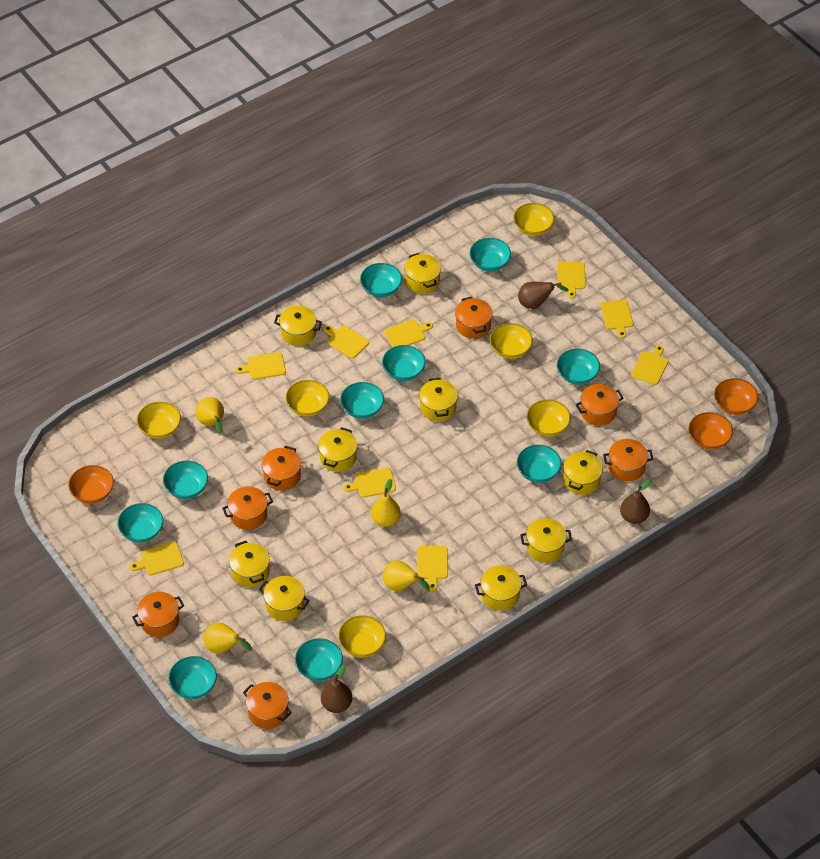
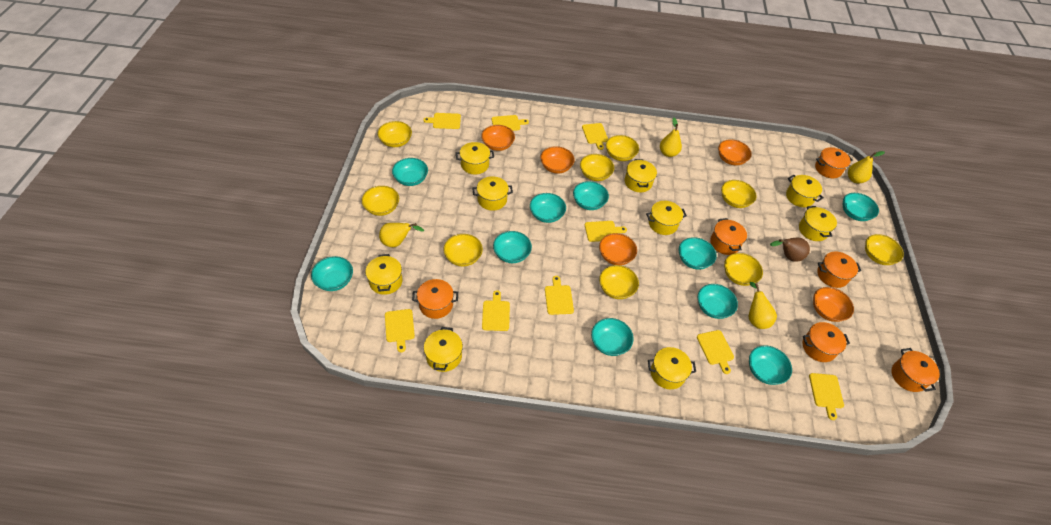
brown pear: [321,665,352,713] [518,282,569,309] [620,480,651,524] = 3 -> [770,238,810,262] = 1
orange bowl: [68,465,114,504] [688,412,733,450] [714,378,758,415] = 3 -> [481,125,515,151] [540,146,575,174] [599,233,637,265] [718,139,752,165] [813,287,854,322] = 5
orange pot: [132,592,184,637] [222,486,273,530] [243,682,292,729] [262,446,301,491] [455,297,493,339] [576,384,624,426] [603,439,653,482] = 7 -> [412,279,458,319] [710,218,747,255] [803,322,850,362] [815,147,853,178] [817,251,861,288] [892,348,940,392] = 6
yellow bowl: [137,402,181,439] [286,380,329,417] [338,615,386,657] [490,323,533,359] [513,203,554,236] [527,400,571,437] = 6 -> [362,186,399,216] [377,121,412,147] [443,234,483,267] [580,154,614,181] [599,265,639,299] [606,135,639,161] [721,180,757,208] [724,253,763,286] [865,234,904,265] = 9

